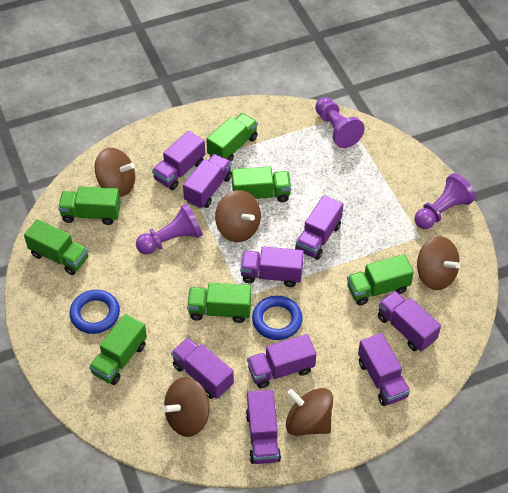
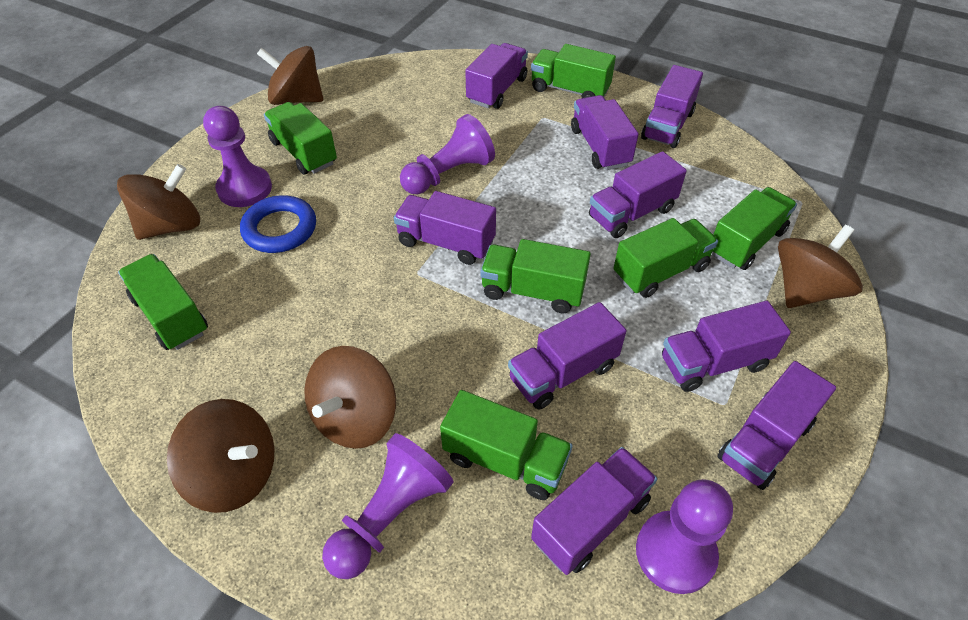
blue ring: [69,290,120,334] [252,296,303,340] = 2 -> [240,195,316,253] = 1
purple pawn: [136,203,203,255] [315,97,364,148] [414,173,476,229] = 3 -> [203,106,272,207] [322,433,454,579] [400,114,495,194] [636,479,733,594] = 4

